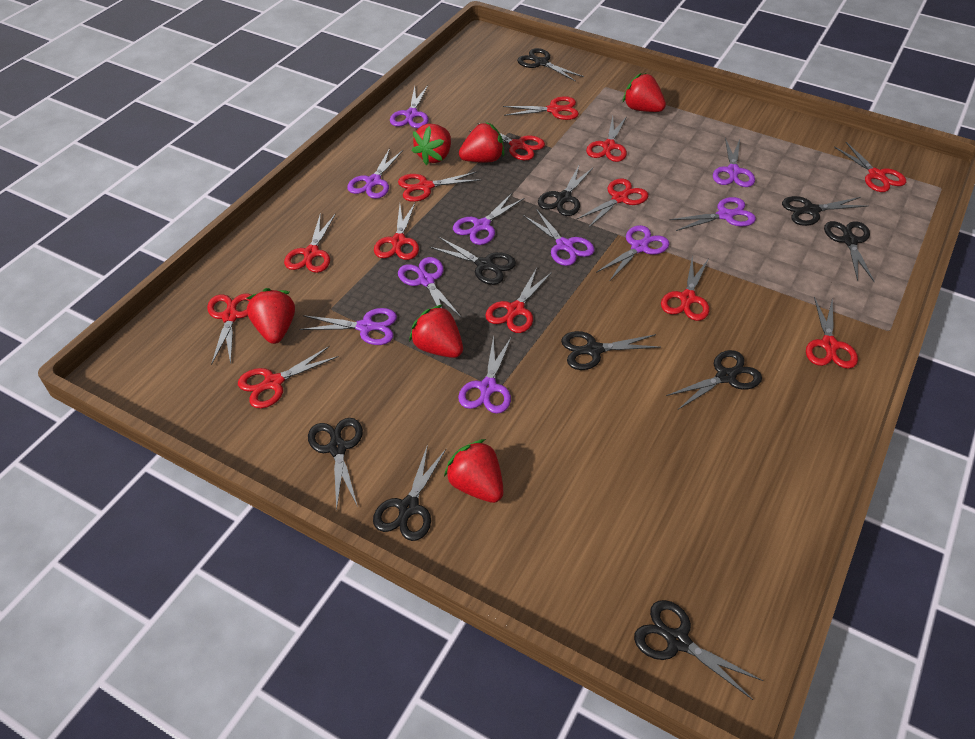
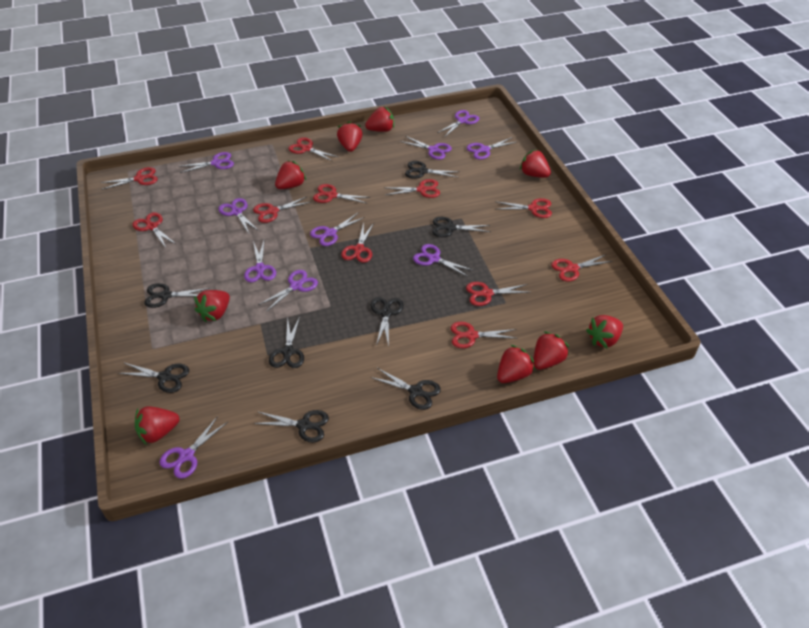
black scissors: [308,418,363,511] [373,444,446,541] [429,236,516,285] [517,48,584,82] [538,164,593,216] [561,331,661,370] [634,600,763,700] [666,350,762,410] [782,196,868,226] [824,221,875,282] = 10 -> [118,362,189,393] [144,283,210,308] [253,410,329,443] [269,317,304,368] [370,297,404,346] [370,368,441,410] [405,161,460,179] [432,217,490,237] = 8
red scissors: [207,293,251,365] [238,346,339,408] [284,213,336,273] [374,203,419,260] [398,172,481,202] [469,123,545,160] [485,268,552,333] [503,96,579,120] [576,179,648,228] [586,116,627,162] [661,257,709,321] [806,297,858,369] [834,142,906,192] = 13 -> [101,167,158,190] [133,212,177,248] [253,197,311,223] [288,137,338,162] [313,184,370,204] [341,222,374,263] [386,179,440,198] [451,322,518,348] [466,282,530,306] [495,198,552,218] [551,254,613,282] = 11
red strawberry: [247,288,295,344] [409,304,463,358] [412,124,451,165] [444,439,504,503] [459,122,504,163] [623,73,666,112] = 6 -> [135,406,180,444] [194,290,230,322] [275,160,306,189] [337,122,363,152] [365,107,394,132] [497,345,535,383] [520,150,551,178] [533,331,569,370] [586,315,623,349] = 9

